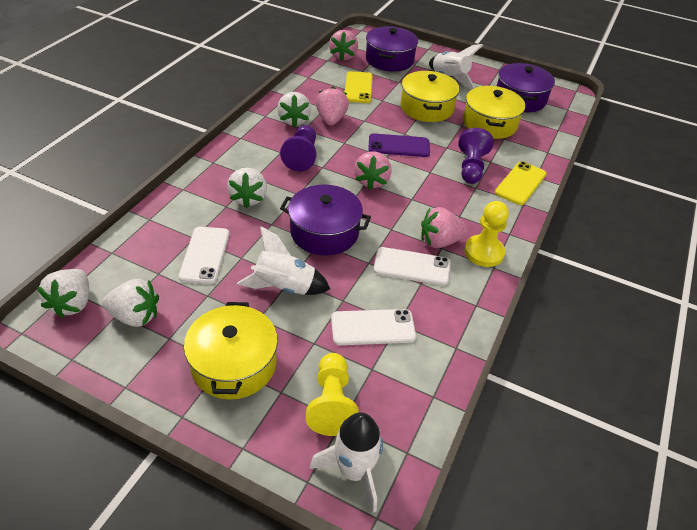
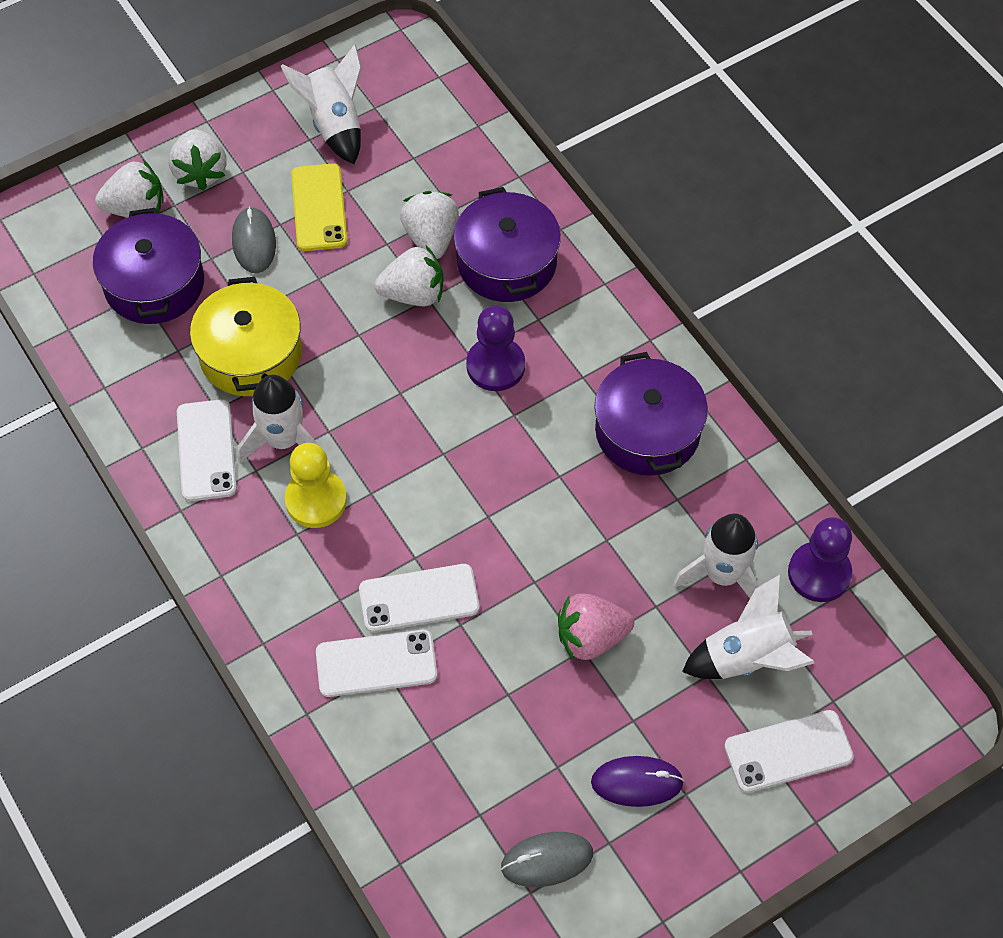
grey mouse: none = 0 -> [232,207,276,273] [501,832,593,887] = 2
pink strawberry: [316,87,349,125] [329,30,358,61] [354,151,392,190] [421,207,468,248] = 4 -> [558,594,634,660] = 1
purple mouse: none = 0 -> [591,756,684,807] = 1
purple phone: [368,133,430,157] = 1 -> none = 0
white phone: [178,227,230,284] [331,309,416,345] [373,247,450,285] = 3 -> [177,399,237,501] [316,630,437,697] [359,564,479,632] [724,710,854,793] = 4
white rocket: [237,226,330,295] [310,412,383,513] [429,44,483,89] = 3 -> [238,375,320,463] [281,44,361,164] [673,513,759,598] [682,575,815,679] = 4
yellow pawn: [306,353,359,436] [464,201,509,267] = 2 -> [285,443,347,528] = 1
yellow phone: [345,71,373,103] [495,161,547,205] = 2 -> [291,163,348,251] = 1
yellow pot: [184,302,278,400] [401,71,460,122] [463,86,525,139] = 3 -> [190,277,302,396] = 1

